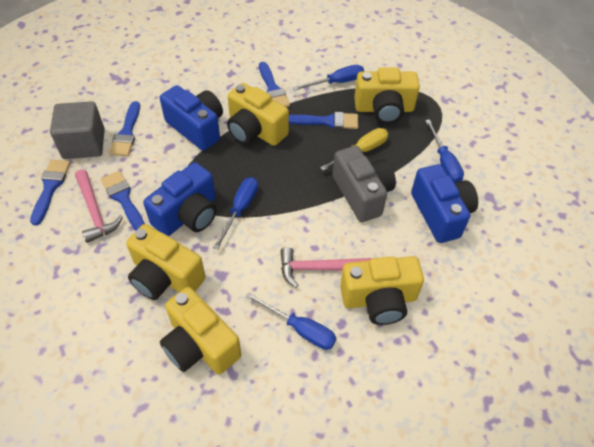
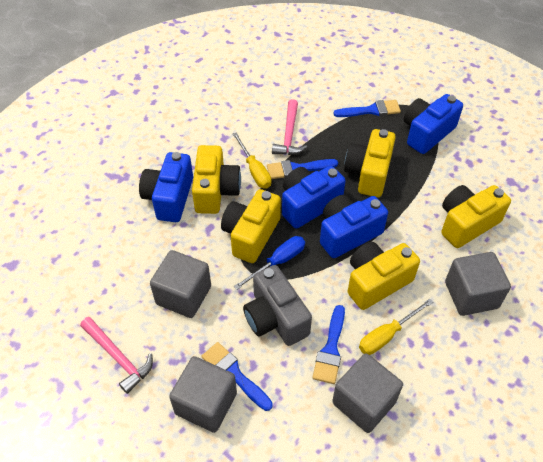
blue brush: [30,160,71,225] [101,171,145,230] [109,101,140,156] [259,62,290,107] [289,112,359,129] = 5 -> [201,342,273,411] [267,159,338,179] [312,305,345,384] [334,100,401,117] = 4
blue camera: [143,162,217,236] [160,85,223,151] [411,164,478,243] = 3 -> [139,152,193,222] [282,166,346,229] [320,195,388,258] [404,94,463,154] = 4
blue screwdriver: [213,177,258,250] [245,292,336,350] [293,65,364,90] [425,120,464,183] = 4 -> [234,236,305,290] = 1
grey cube: [50,101,105,159] = 1 -> [150,250,211,318] [169,356,237,433] [332,354,403,433] [445,252,511,316] = 4
yellow screwdriver: [320,128,388,171] = 1 -> [233,132,271,189] [359,299,433,355] = 2

